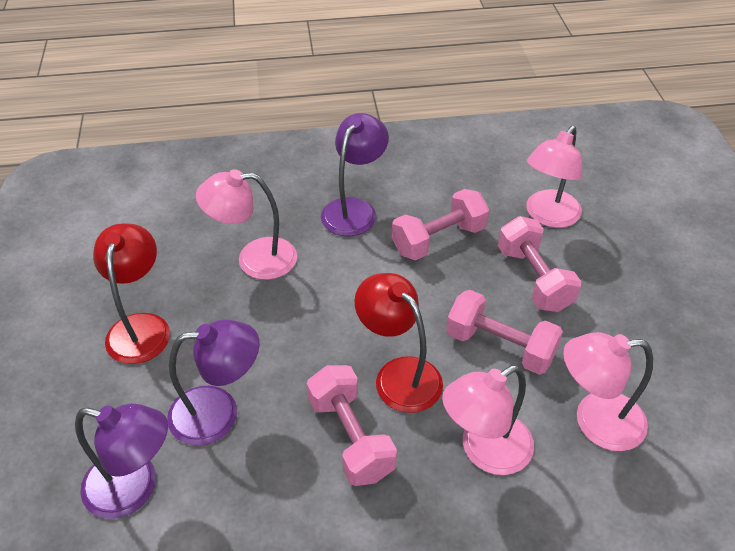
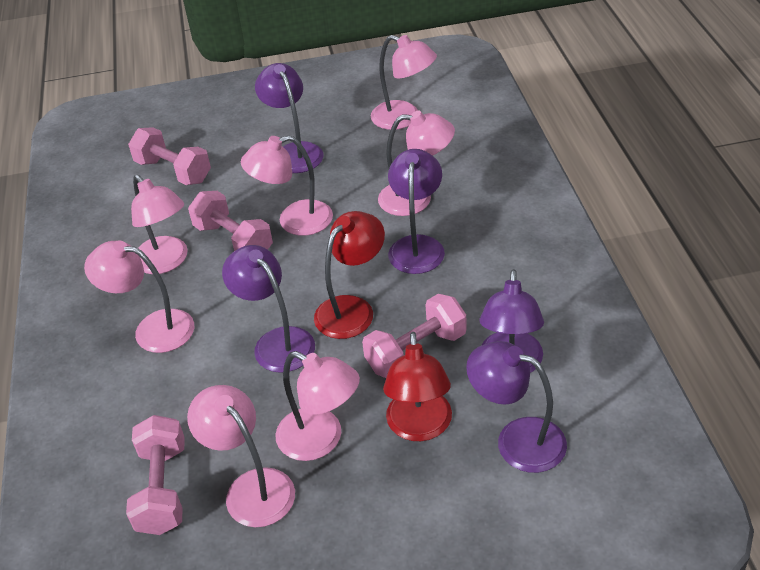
pink lamp: [196,169,297,280] [442,365,534,475] [526,126,582,228] [563,332,653,451] = 4 -> [84,241,194,353] [131,175,188,274] [187,385,295,527] [241,135,333,236] [276,351,360,461] [371,35,437,130] [378,111,455,216] = 7
purple lamp: [75,403,168,519] [167,320,259,446] [321,113,389,236] = 3 -> [222,245,315,373] [255,63,323,173] [388,149,445,274] [466,341,567,473] [480,269,544,373] = 5

